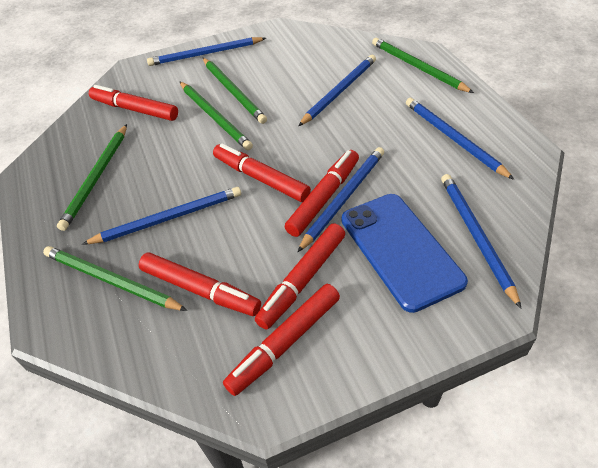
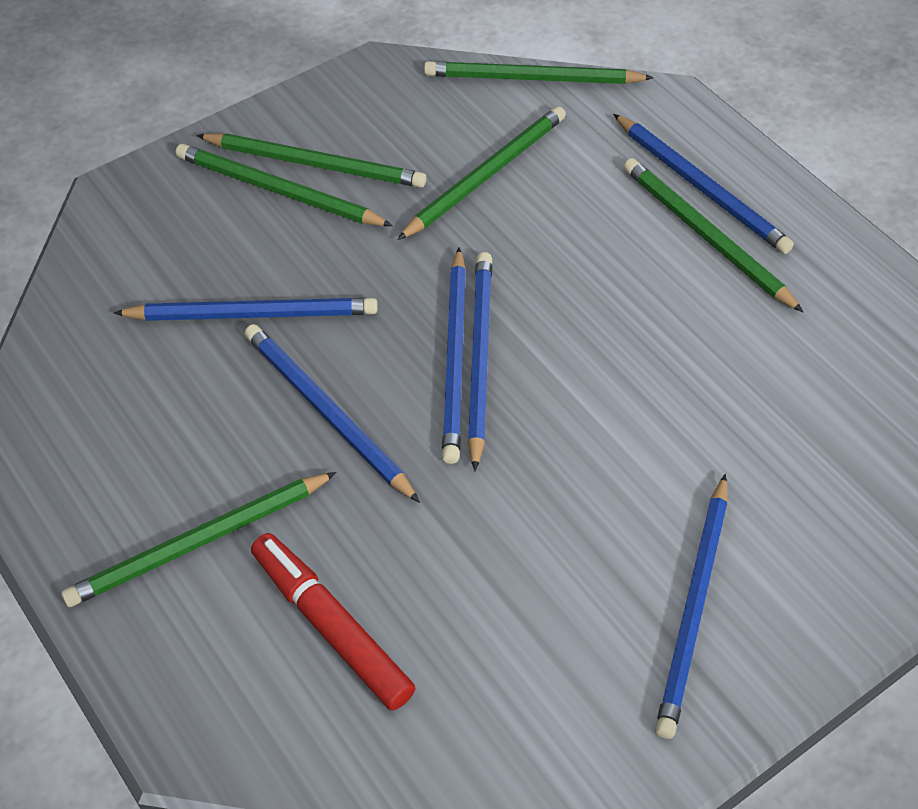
blue phone: [342,194,468,313] = 1 -> none = 0
green pencil: [43,246,187,311] [57,124,127,231] [179,81,253,150] [203,58,267,124] [372,38,474,93] = 5 -> [61,472,337,607] [176,144,393,226] [196,133,427,188] [397,106,566,240] [424,61,654,84] [624,158,803,312] = 6
red marker: [89,85,178,121] [139,252,261,316] [213,143,311,202] [223,284,340,396] [255,223,345,330] [285,150,359,237] = 6 -> [251,533,415,710] = 1

